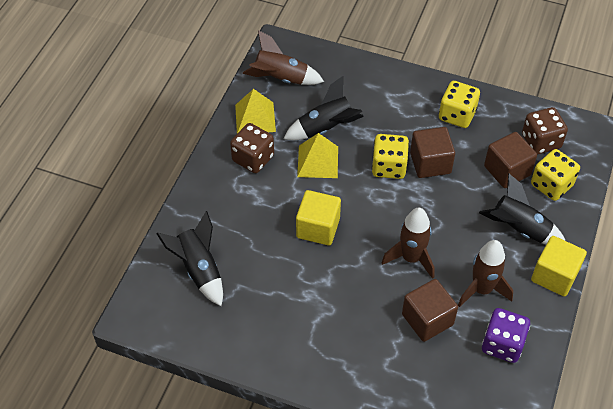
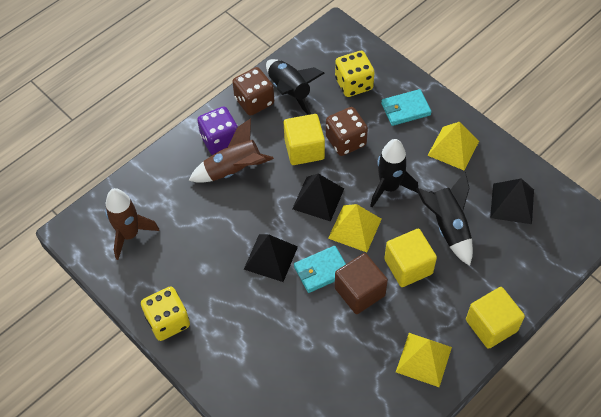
black pyramid: none = 0 -> [244,234,298,282] [292,174,344,222] [490,178,534,224] = 3
brown cube: [402,279,458,342] [410,127,455,178] [484,132,537,188] = 3 -> [335,253,388,314] = 1
brown rocket: [243,30,324,85] [381,208,435,279] [458,240,513,307] = 3 -> [105,188,160,260] [188,118,274,183] = 2
turquoise wallet: none = 0 -> [294,246,346,293] [381,89,432,126] = 2
yellow cube: [296,190,341,245] [531,236,587,297] = 2 -> [284,114,325,165] [384,229,437,287] [466,287,525,349] = 3
yellow dice: [372,134,409,179] [439,81,480,128] [531,149,580,201] = 3 -> [141,286,190,341] [335,51,375,97] = 2
yellow pyramid: [235,89,276,133] [297,133,338,178] = 2 -> [328,204,382,252] [396,333,452,387] [427,122,479,170] = 3

